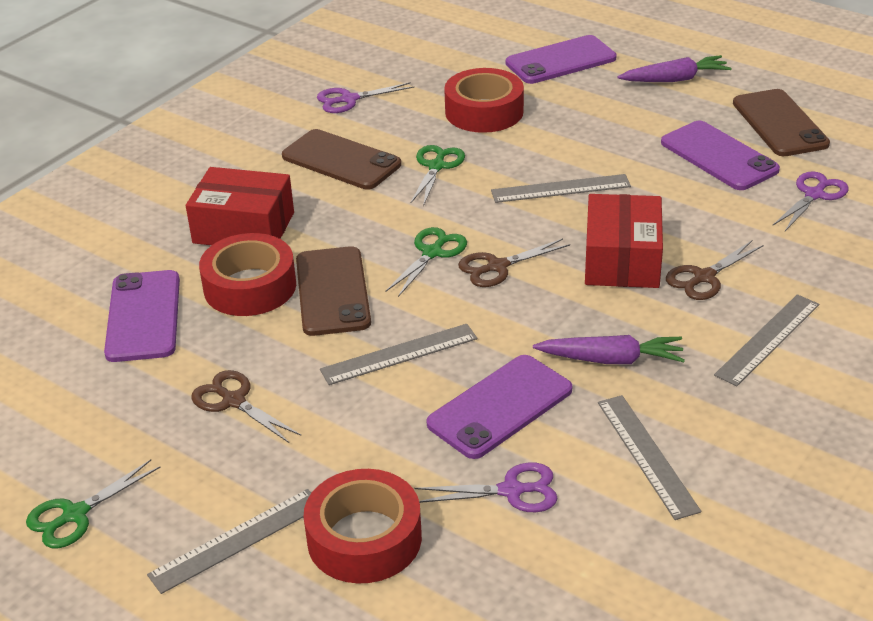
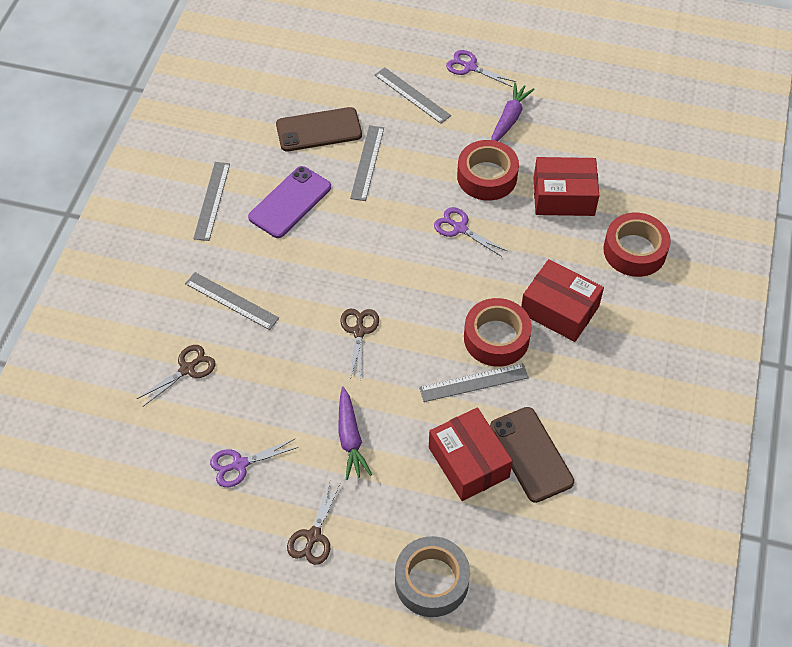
brown phone: [282,129,401,189] [296,246,371,336] [733,89,830,156] = 3 -> [276,107,362,151] [490,407,574,503] = 2
green scissors: [26,459,160,548] [385,227,467,297] [410,145,465,206] = 3 -> none = 0
grey tape: none = 0 -> [395,536,470,617] = 1
purple phone: [104,270,180,362] [426,355,572,459] [506,35,617,84] [661,121,780,190] = 4 -> [248,166,331,238] = 1
red box: [186,167,294,245] [585,194,663,288] = 2 -> [429,408,513,501] [521,259,604,342] [534,157,599,216] = 3

